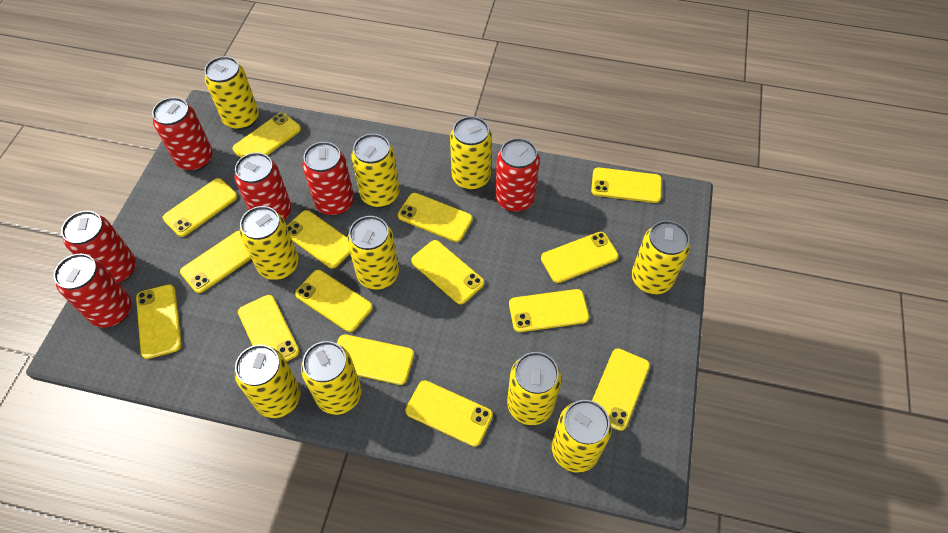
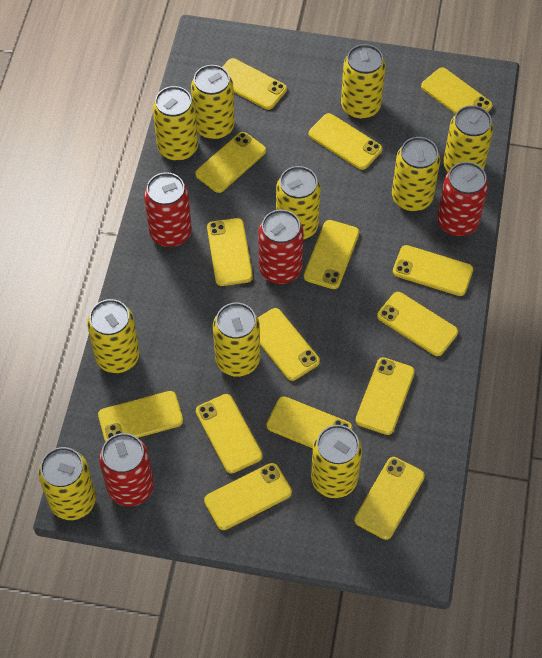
red can: [54,254,132,328] [61,211,136,283] [152,97,213,171] [235,152,291,221] [302,142,354,216] [495,138,540,212] = 6 -> [99,433,154,506] [144,172,192,247] [258,210,304,284] [437,162,488,237] = 4

